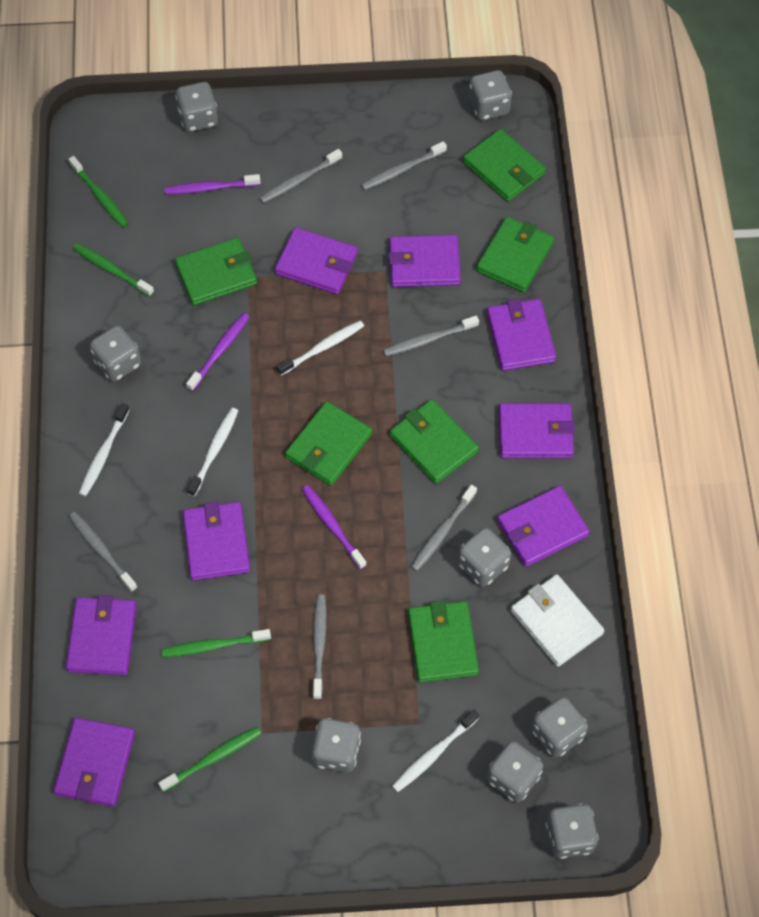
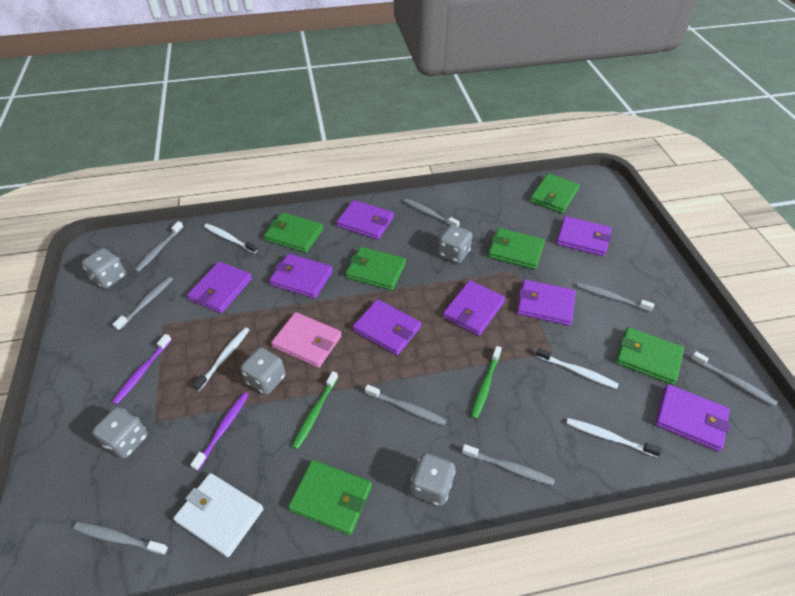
green toothbrush: [68,156,128,227] [73,243,154,297] [158,727,261,792] [161,629,271,657] = 4 -> [292,371,338,450] [471,346,502,419] = 2
grey dice: [90,325,141,382] [175,82,218,132] [312,718,361,773] [458,528,511,587] [469,70,512,120] [487,741,543,803] [531,697,588,758] [546,803,598,859] = 8 -> [82,248,126,289] [92,407,148,458] [241,347,286,395] [411,453,456,506] [438,225,472,263] = 5
grey toothbrush: [69,512,138,592] [260,149,342,203] [312,595,326,700] [361,141,447,190] [383,315,479,356] [411,485,477,571] = 6 -> [73,522,168,555] [112,276,173,331] [134,221,184,272] [365,385,446,425] [403,199,460,227] [462,444,555,485] [576,282,654,312] [691,351,777,407] = 8
pink wallet: none = 0 -> [271,312,342,368] = 1
purple toothbrush: [164,174,261,194] [186,313,249,391] [302,485,366,569] = 3 -> [112,334,172,404] [190,392,249,471] = 2

